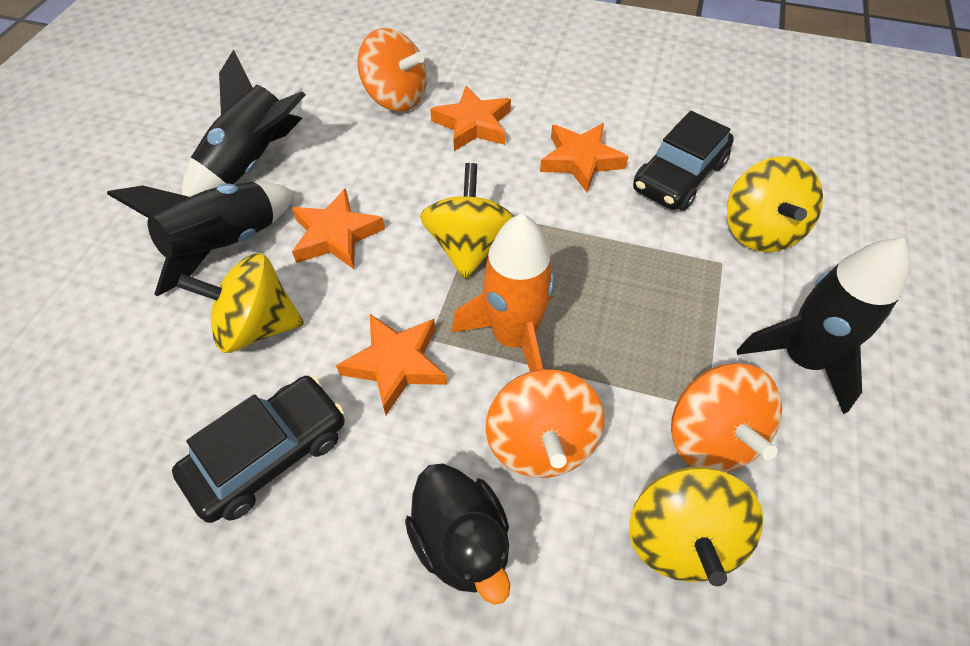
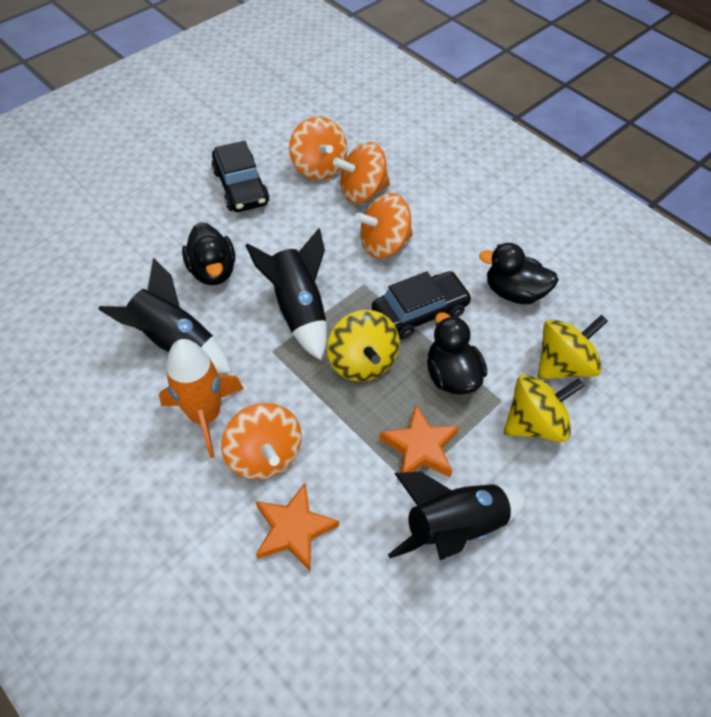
black duck: [405,463,510,605] = 1 -> [182,222,235,285] [427,312,487,395] [479,243,559,304] = 3
orange spinning top: [358,28,427,111] [486,369,605,478] [671,363,782,472] = 3 -> [221,403,302,480] [289,116,347,180] [333,142,390,204] [355,193,413,259] = 4
orange star: [292,188,385,269] [336,314,447,415] [430,86,511,151] [540,123,628,192] = 4 -> [256,482,339,571] [379,405,459,477] = 2
yellow spinning top: [177,253,304,353] [420,163,515,279] [629,467,763,586] [727,156,823,252] = 4 -> [327,310,399,382] [504,374,585,442] [538,315,608,380] = 3

